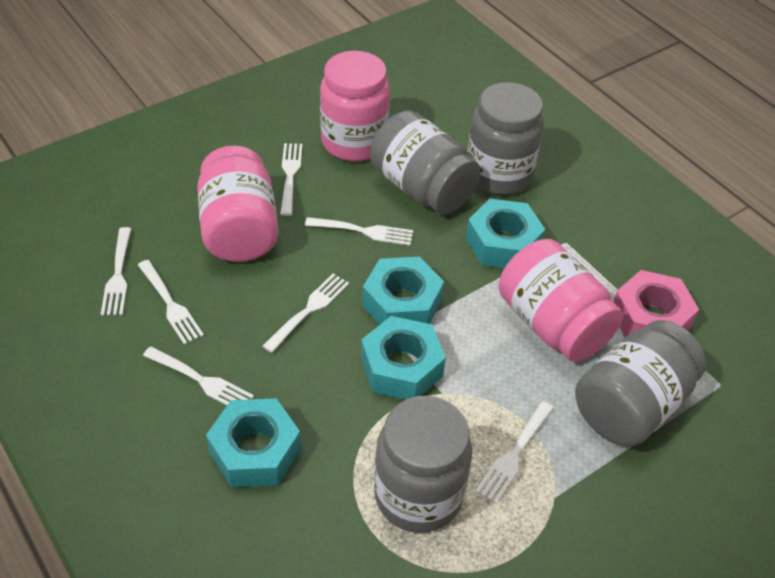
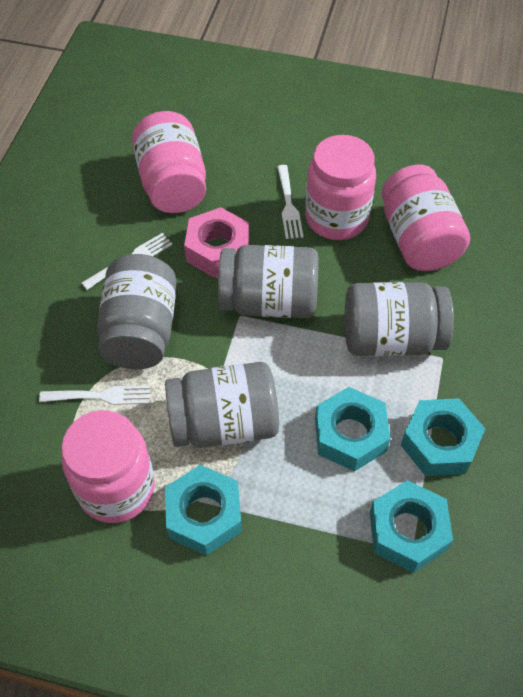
pink jar: [197,146,278,262] [320,51,390,161] [499,239,623,362] = 3 -> [61,410,155,523] [132,111,206,213] [305,135,376,240] [382,164,470,271] = 4
white fork: [101,227,131,316] [138,260,204,344] [143,346,254,405] [263,273,349,353] [280,143,302,216] [305,217,413,246] [475,401,554,504] = 7 -> [39,385,150,405] [82,233,173,290] [277,165,304,239] = 3

